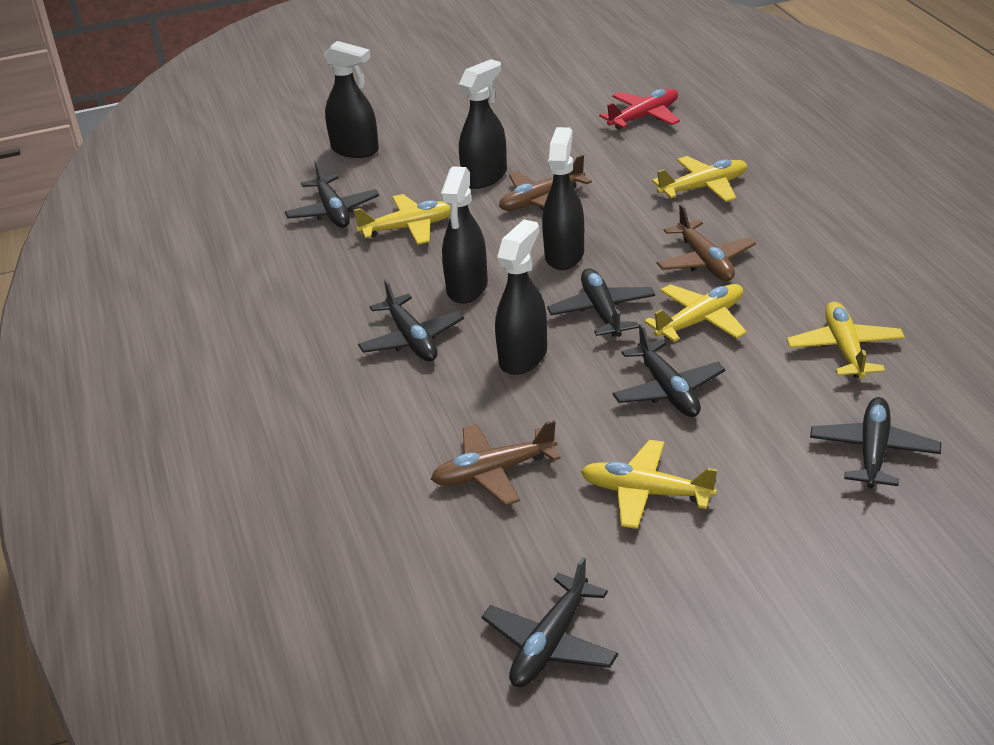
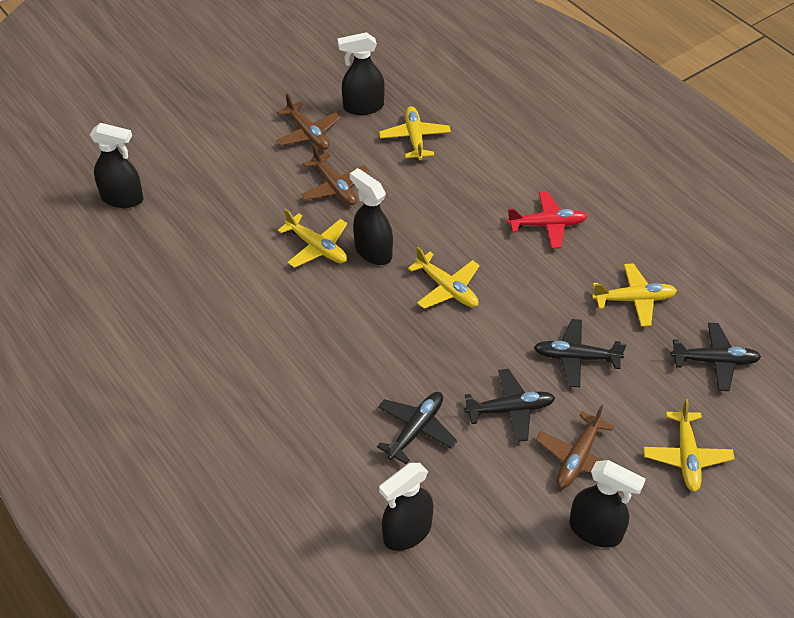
black plane: [285,160,379,228] [358,279,464,362] [482,557,618,687] [547,268,655,337] [612,323,725,417] [810,397,941,489] = 6 -> [377,392,457,464] [464,369,555,442] [534,319,627,387] [671,323,761,391] = 4

